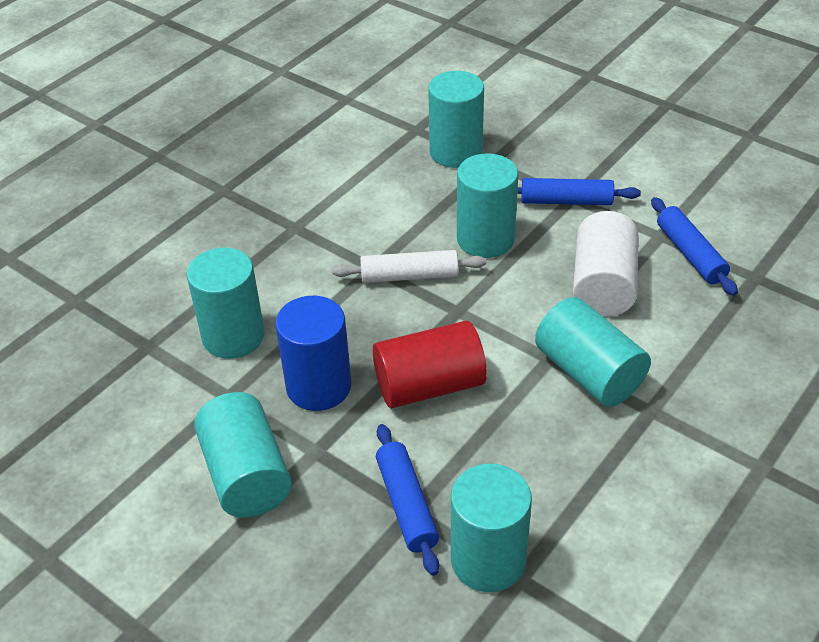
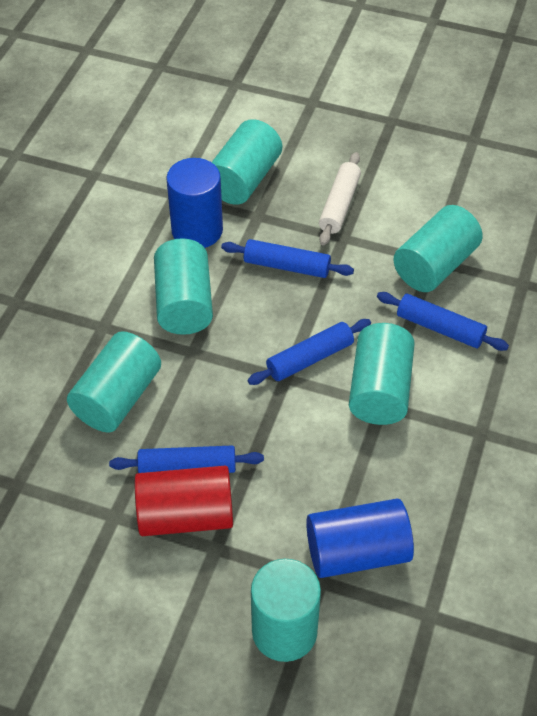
blue cylinder: [275,296,351,411] = 1 -> [166,158,223,248] [306,499,414,578] = 2
blue rolling pin: [376,424,439,576] [517,178,641,205] [651,197,738,296] = 3 -> [109,445,264,473] [221,239,354,278] [248,319,371,385] [377,292,509,351] = 4
white cylinder: [573,211,638,317] = 1 -> none = 0

